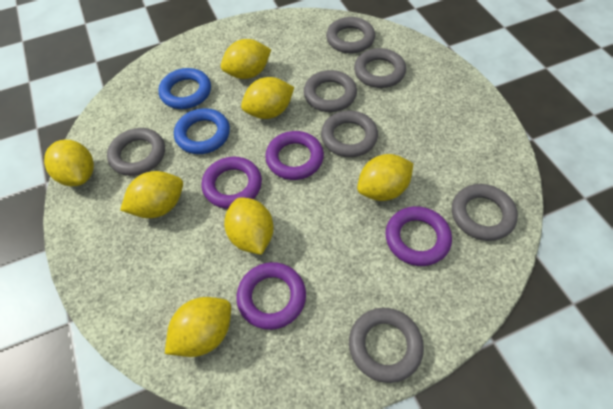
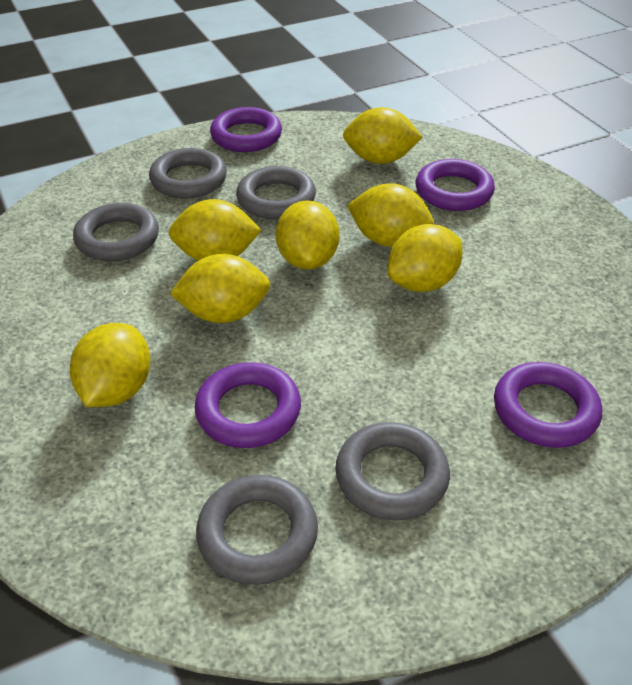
blue ring: [158,68,211,109] [174,108,230,154] = 2 -> none = 0
grey ring: [107,128,165,176] [304,70,357,112] [321,111,378,157] [326,17,375,53] [349,308,424,383] [354,48,406,88] [452,184,518,241] = 7 -> [73,203,159,261] [149,148,227,198] [196,475,318,585] [236,166,316,219] [335,422,450,520] = 5

